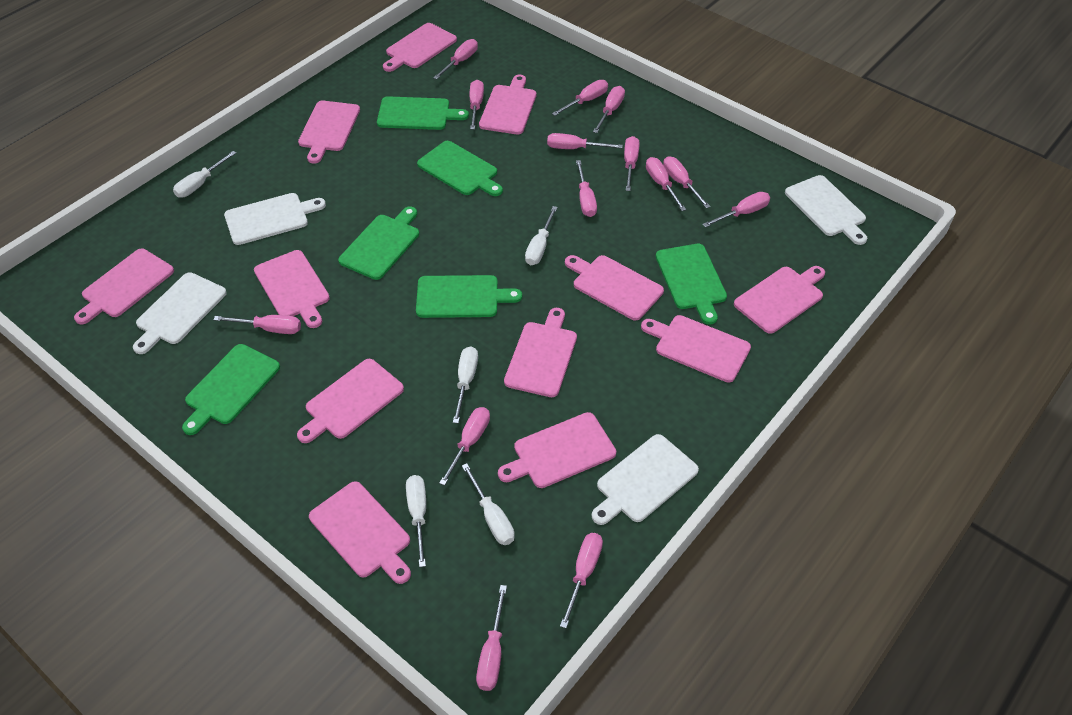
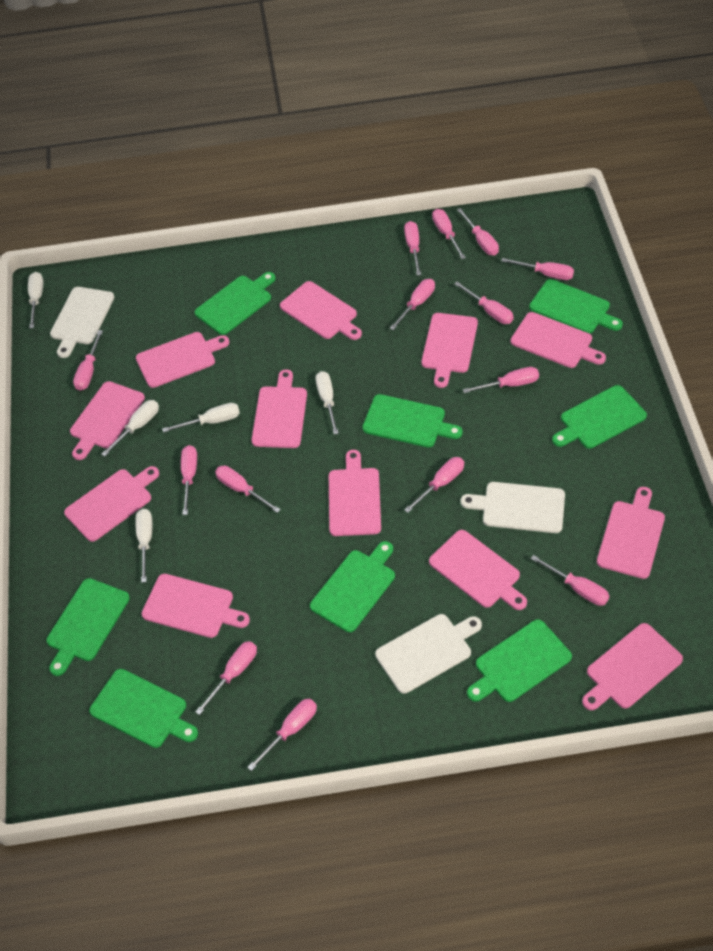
green cutting board: [182,344,280,435] [338,206,419,280] [377,96,469,130] [416,275,522,318] [417,141,503,196] [656,244,727,325] = 6 -> [46,578,130,676] [89,669,198,748] [195,272,276,335] [310,541,395,632] [362,394,463,447] [467,619,572,702] [529,279,623,333] [552,385,647,448] = 8
white cutting board: [133,272,227,354] [224,193,326,245] [592,434,699,525] [785,175,867,245] = 4 -> [50,287,114,358] [375,614,482,694] [460,482,565,533] = 3

